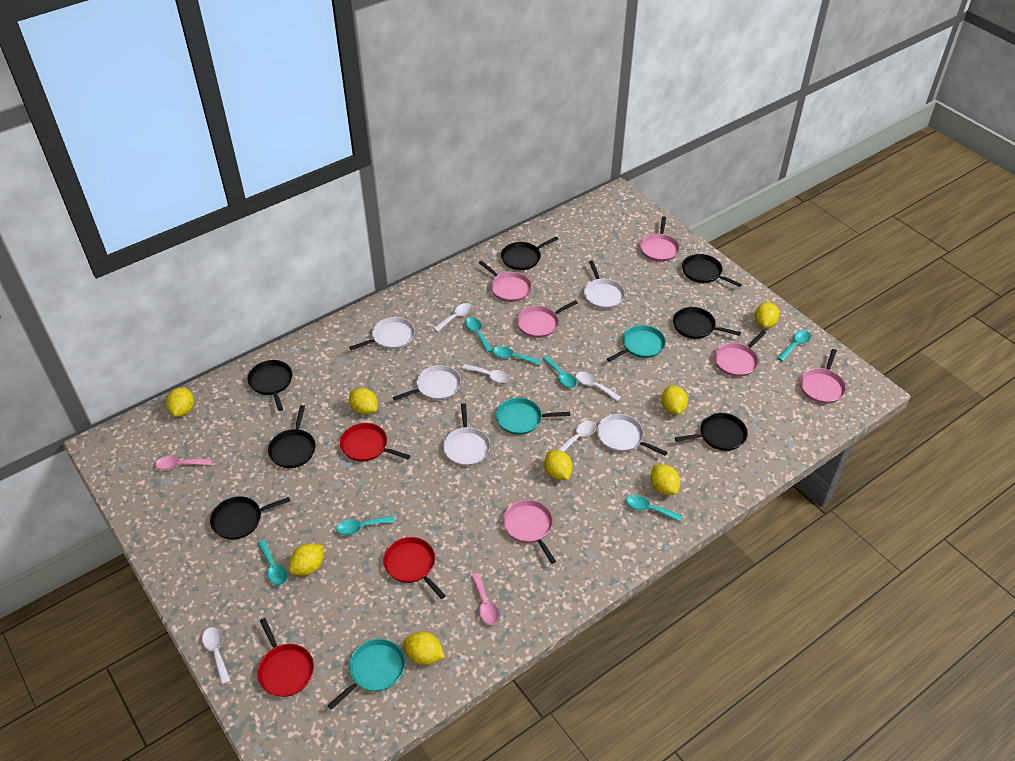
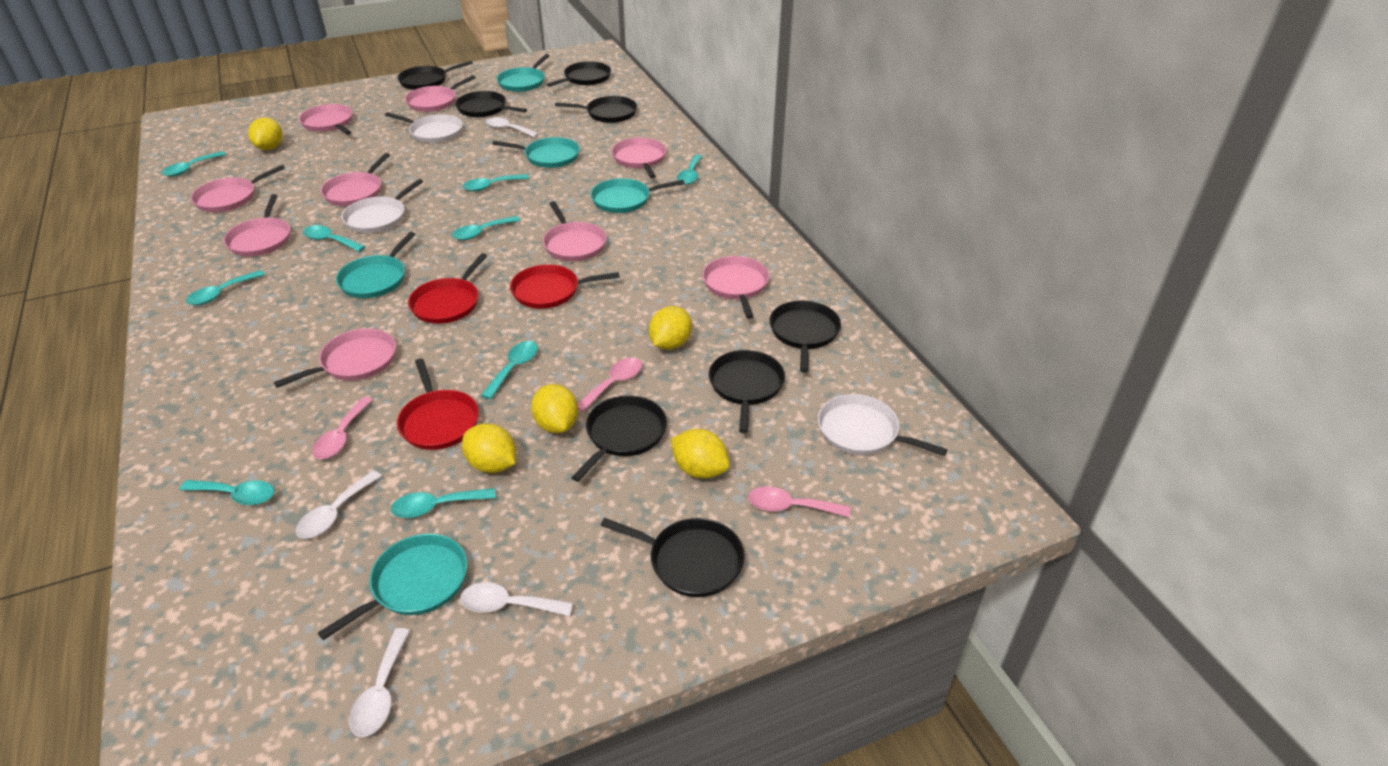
black pan: [210,496,290,540] [247,360,292,411] [268,405,316,468] [501,236,559,270] [673,307,741,339] [675,413,747,451] [682,254,742,287] = 7 -> [397,61,473,90] [455,91,527,117] [547,61,611,87] [555,96,637,123] [571,395,667,482] [601,518,745,597] [709,350,785,433] [769,301,841,373] = 8
pink pan: [479,261,531,302] [503,500,556,564] [517,300,578,338] [640,216,679,262] [714,330,767,377] [800,349,846,404] = 6 -> [191,165,285,212] [223,194,290,256] [274,328,396,388] [299,104,353,135] [321,153,390,206] [405,75,476,112] [543,201,607,261] [612,138,666,178] [703,256,769,319] = 9
pink spoon: [155,456,212,470] [471,573,499,625] = 2 -> [312,397,373,459] [577,358,642,412] [748,486,850,517] = 3
turquoise pan: [328,639,405,710] [496,398,570,435] [607,325,666,362] = 3 -> [318,534,467,640] [336,232,415,298] [492,137,580,168] [497,54,549,92] [591,178,684,213] = 5
turquoise spoon: [257,540,287,585] [336,516,394,535] [465,317,493,352] [492,346,541,365] [543,356,577,388] [626,495,682,522] [777,330,811,361] = 7 -> [161,151,226,177] [180,480,275,505] [186,270,265,305] [303,225,366,252] [391,488,496,518] [452,216,521,240] [463,174,529,191] [481,341,538,399] [677,155,703,185] = 9
white pan: [349,317,415,350] [393,365,461,401] [443,403,490,466] [584,260,625,309] [597,414,667,456] = 5 -> [342,179,424,233] [385,112,463,143] [818,394,948,456] = 3
white spoon: [202,627,230,685] [433,303,473,332] [462,364,510,383] [557,421,596,452] [576,372,621,401] = 5 -> [295,470,382,539] [349,628,410,737] [460,582,573,616] [486,117,539,138] = 4
yellow lemon: [166,387,194,417] [289,544,324,576] [349,388,378,415] [403,632,445,665] [544,450,573,480] [651,464,680,495] [661,385,688,415] [755,302,779,328] = 8 -> [248,117,282,150] [462,423,516,473] [531,384,578,433] [649,306,692,350] [671,429,730,479] = 5

